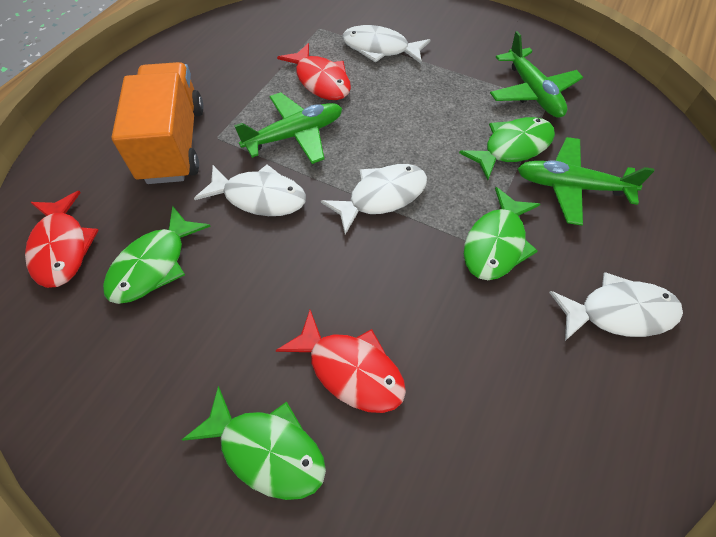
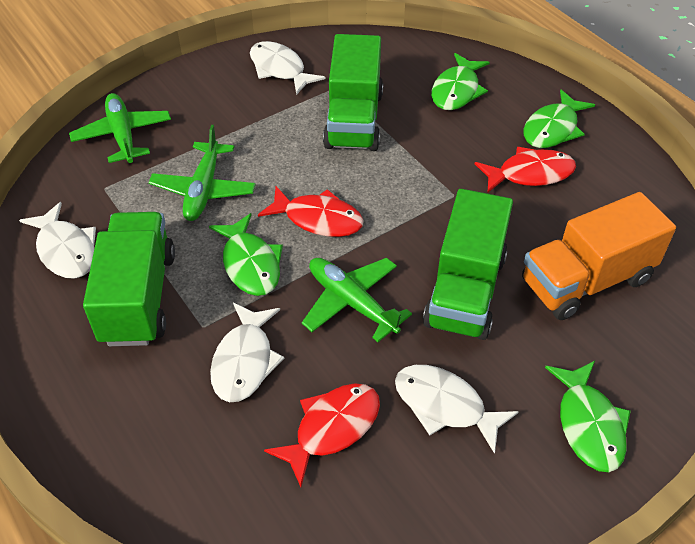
green truck: none = 0 -> [83,212,175,346] [323,34,383,151] [423,189,513,340] = 3

